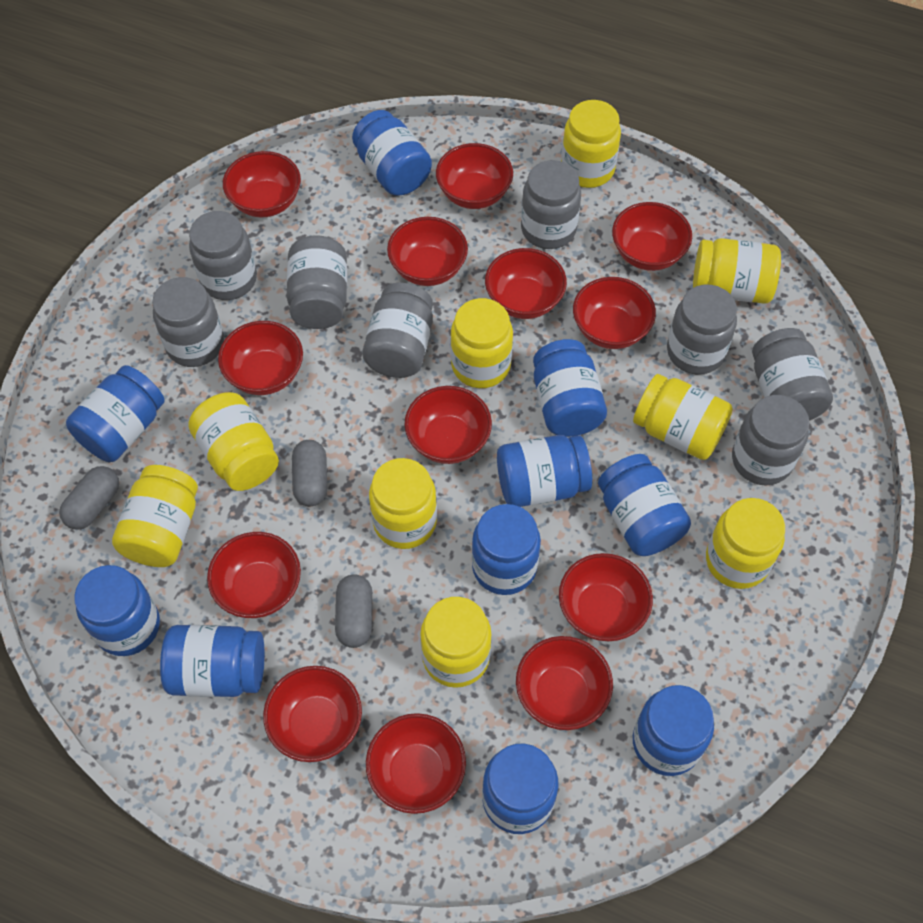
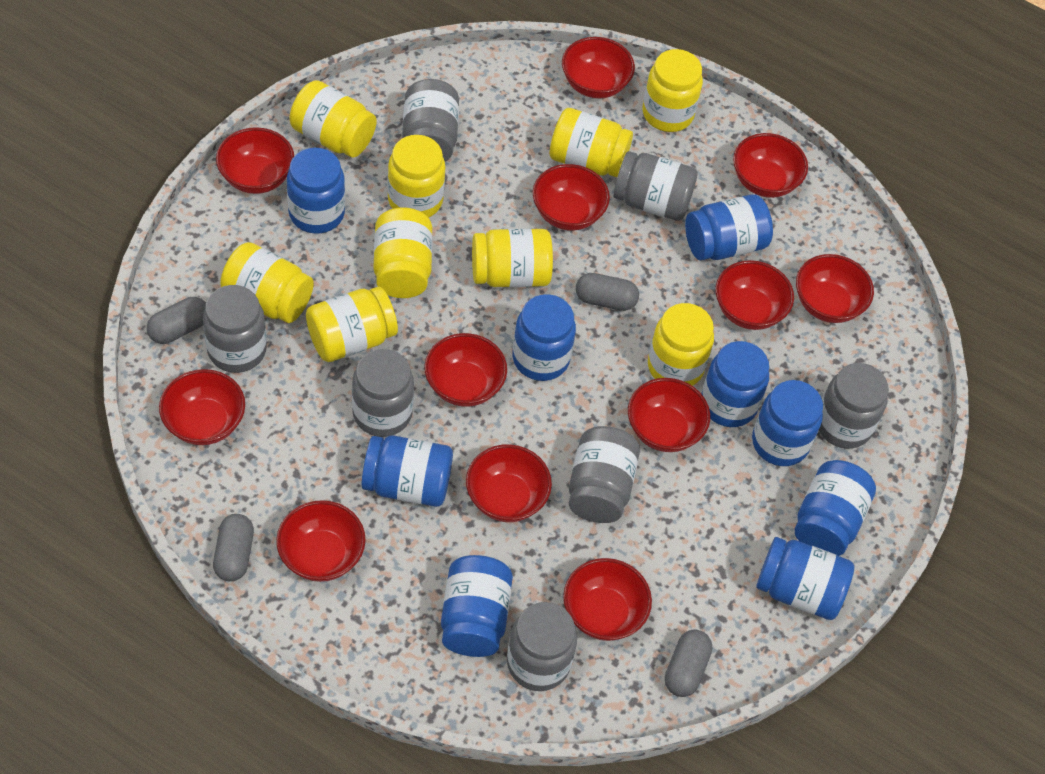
blue jar: [66,365,165,462] [74,565,160,656] [160,625,265,697] [352,110,432,196] [472,504,541,595] [482,744,558,834] [497,435,592,507] [533,339,607,437] [598,454,691,556] [633,685,714,776] = 10 -> [287,148,345,234] [362,435,453,507] [441,555,513,657] [512,294,576,381] [685,194,773,260] [701,341,769,427] [752,380,823,466] [756,537,854,620] [795,460,876,556] = 9
grey capsule: [59,466,119,530] [292,440,327,506] [335,574,372,648] = 3 -> [147,297,206,344] [213,514,254,581] [576,273,639,311] [665,629,712,697] = 4
grey jar: [152,277,224,367] [189,211,257,300] [287,235,347,329] [362,283,433,378] [521,160,581,249] [667,285,737,375] [732,395,810,485] [752,328,833,421] = 8 -> [203,285,267,373] [352,349,414,437] [402,79,459,162] [507,602,577,691] [569,426,640,523] [613,151,698,221] [819,363,889,449] = 7
red bowl: [207,532,301,618] [218,321,303,395] [223,151,301,218] [263,666,362,762] [366,713,466,814] [387,217,468,286] [404,386,492,464] [436,143,513,209] [485,248,567,319] [516,636,613,730] [559,553,653,641] [573,277,656,349] [612,202,692,271] = 13 -> [159,369,245,445] [216,127,294,194] [276,500,366,582] [424,333,507,407] [466,444,552,522] [533,164,610,231] [562,37,635,99] [563,558,652,641] [628,378,710,452] [716,260,794,330] [733,133,808,198] [796,254,874,323] = 12

